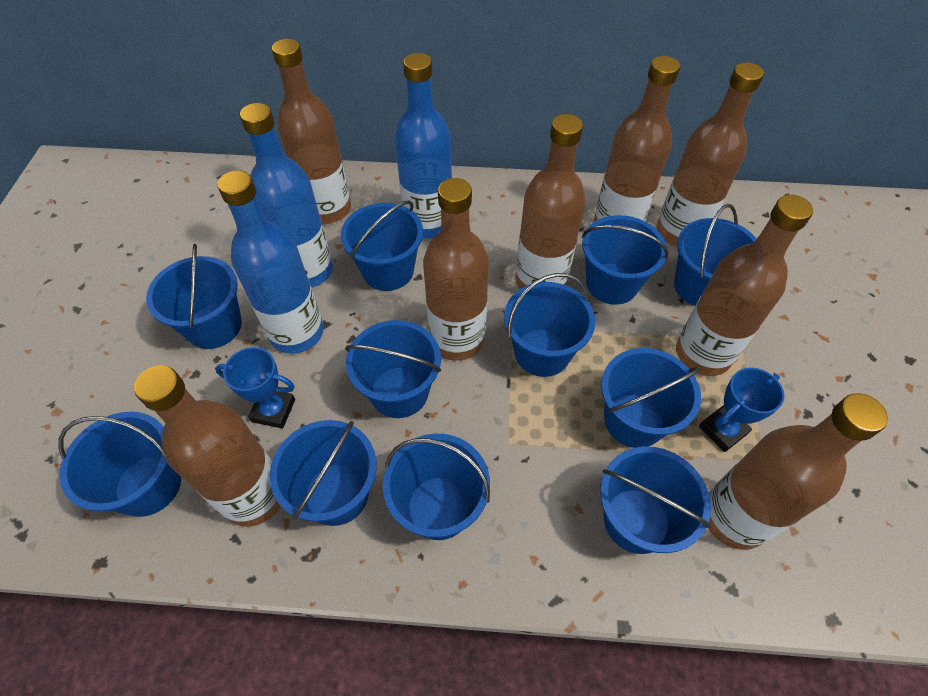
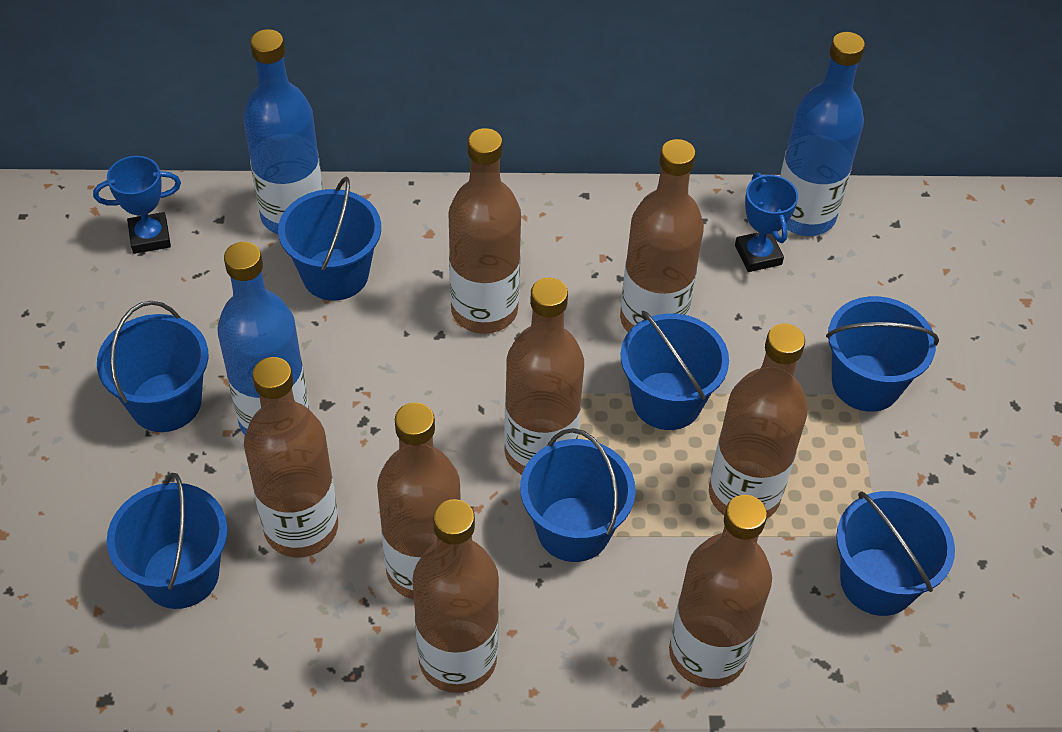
blue bucket: [58,412,181,517] [146,244,242,349] [270,420,376,526] [341,200,423,291] [345,320,441,418] [383,434,490,540] [504,273,595,377] [582,215,669,305] [600,446,711,554] [601,348,701,448] [674,204,757,306] = 11 -> [97,301,208,432] [107,473,228,609] [278,177,381,301] [520,428,636,562] [621,310,729,430] [826,296,939,412] [836,491,955,616] = 7

